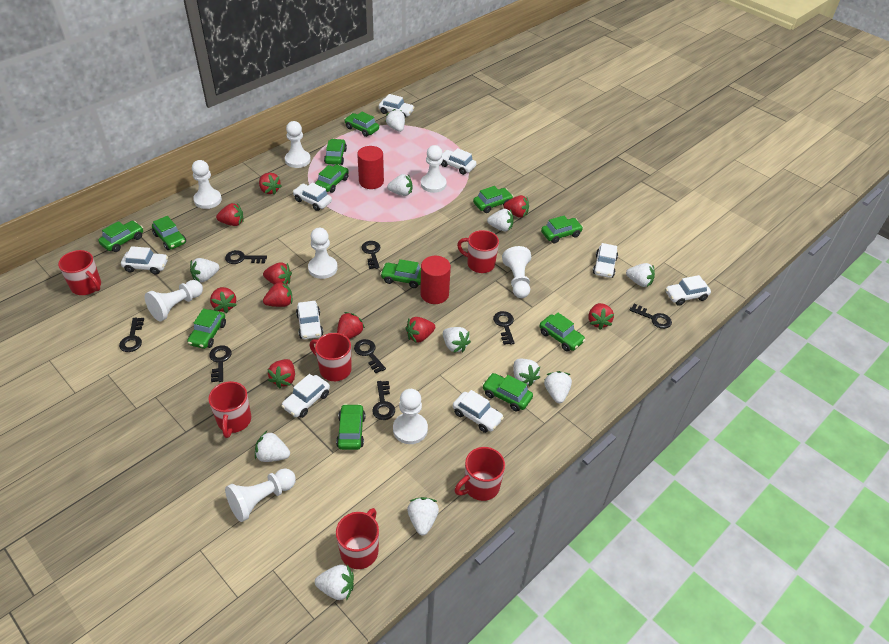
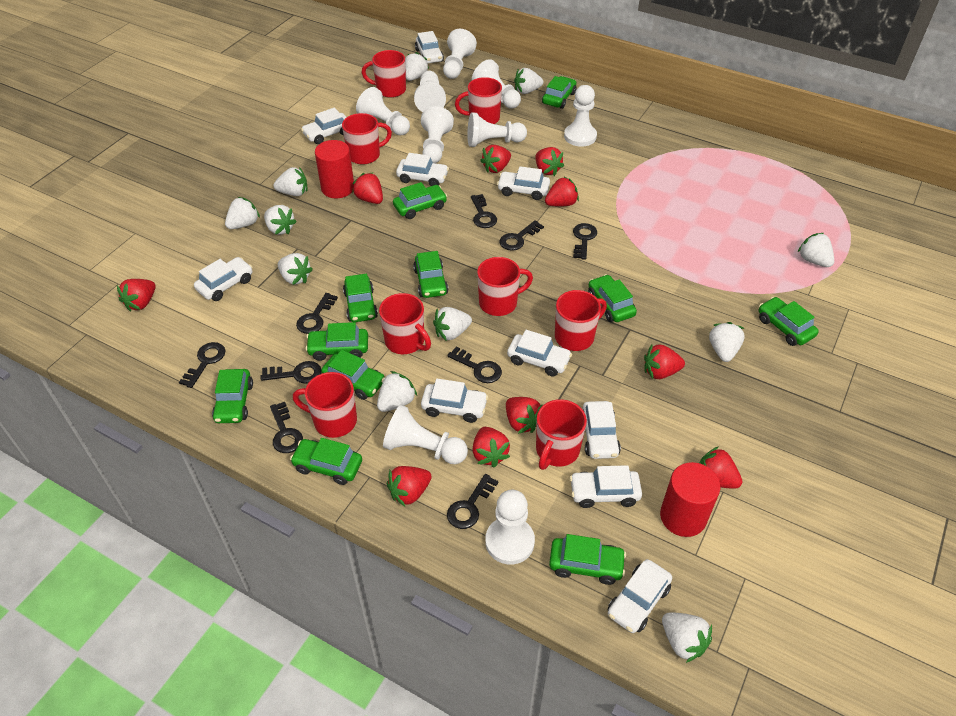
black key: [119,317,144,352] [209,345,232,382] [225,250,267,264] [354,339,386,373] [361,241,380,269] [372,381,395,420] [493,311,515,345] [630,304,672,329] = 8 -> [179,342,226,388] [260,361,321,384] [270,402,303,453] [296,293,338,334] [447,347,502,383] [447,474,499,529] [471,194,497,228] [500,220,544,251] [573,223,597,260] = 9
green car: [98,221,143,252] [152,216,186,250] [187,308,226,349] [315,164,349,193] [324,139,347,165] [336,404,365,450] [344,112,379,137] [380,259,421,288] [473,186,513,213] [482,373,533,411] [540,313,585,352] [541,216,583,243] = 12 -> [212,369,253,423] [290,438,362,485] [305,322,368,361] [321,350,385,400] [343,274,378,322] [393,182,447,219] [413,251,448,298] [542,76,576,109] [549,534,626,585] [588,274,637,322] [759,297,819,346] = 11
red mug: [58,250,101,295] [208,381,251,438] [310,333,352,381] [336,508,379,569] [454,447,505,501] [457,230,499,273] = 6 -> [293,372,357,438] [342,113,392,165] [362,50,406,98] [379,293,431,354] [455,77,502,124] [477,257,533,316] [536,399,587,470] [555,290,607,351] = 8
white car: [121,246,168,275] [281,374,330,418] [293,183,332,211] [296,301,323,339] [379,94,414,118] [441,148,477,175] [453,390,504,433] [593,243,618,278] [665,275,711,306] = 9 -> [194,257,252,301] [301,108,347,144] [396,153,449,186] [415,31,444,64] [421,379,488,423] [497,166,550,200] [507,330,572,377] [570,465,642,508] [582,401,621,459] [608,559,672,633] = 10
white pawn: [145,280,203,321] [192,160,222,209] [225,468,296,522] [285,121,311,168] [308,228,338,279] [393,389,428,444] [421,145,447,193] [502,246,531,298] = 8 -> [356,87,410,136] [383,405,468,464] [414,71,446,112] [421,106,454,163] [443,29,477,79] [467,112,527,147] [472,59,521,109] [485,490,535,565] [564,85,597,147] = 9

